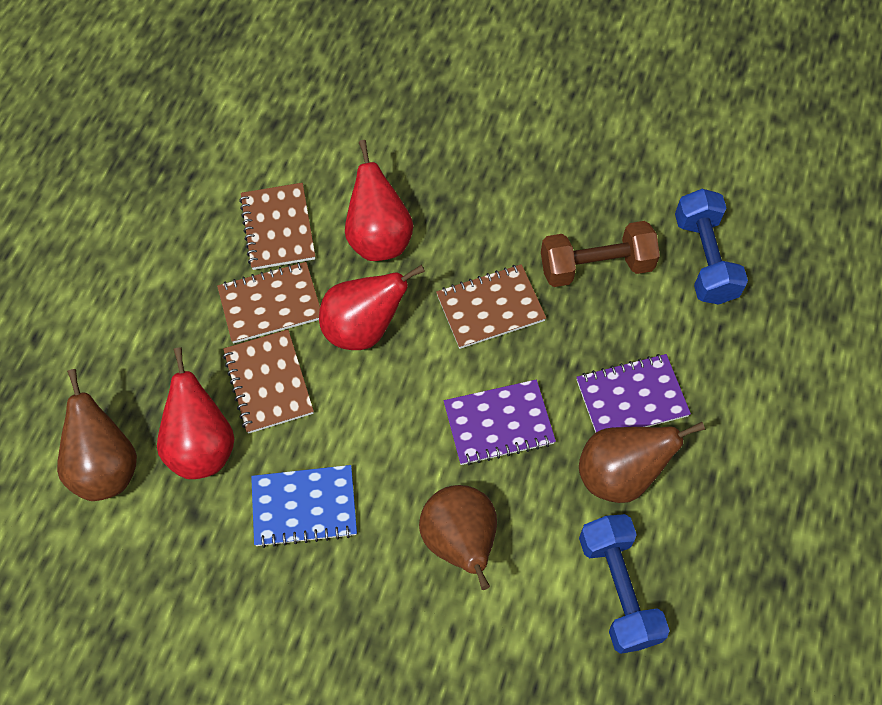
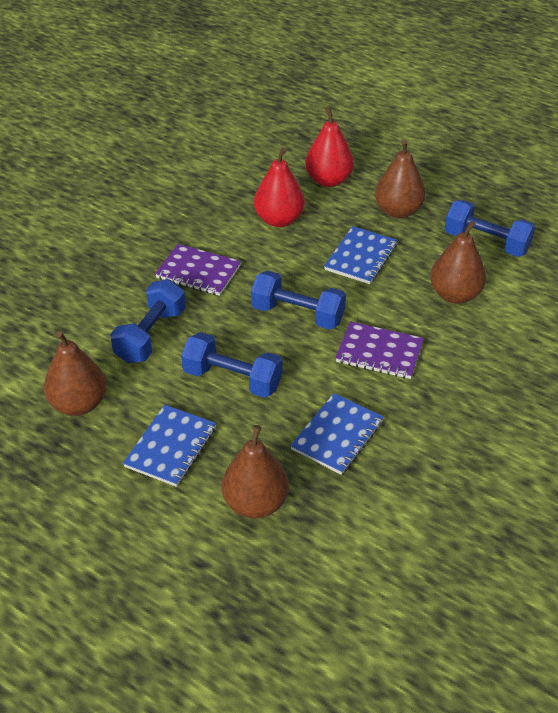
blue dumbbell: [579,514,670,654] [675,189,748,305] = 2 -> [110,279,186,363] [181,332,283,398] [251,270,346,330] [445,200,536,257] = 4
blue notebook: [251,465,357,548] = 1 -> [123,405,216,487] [290,393,384,475] [324,226,397,284] = 3
brown dumbbell: [541,221,660,287] = 1 -> none = 0
brown notebook: [217,262,320,344] [223,329,314,434] [239,183,315,270] [436,264,546,349] = 4 -> none = 0
brown pear: [57,369,137,501] [419,485,497,590] [579,422,705,503] = 3 -> [44,331,107,416] [222,425,289,519] [375,140,426,218] [430,221,486,304] = 4
red pear: [157,347,234,479] [319,265,425,350] [345,140,413,261] = 3 -> [254,147,305,227] [305,107,354,187] = 2

